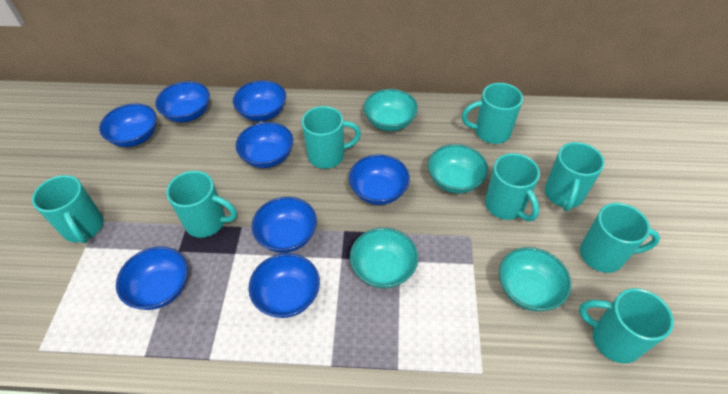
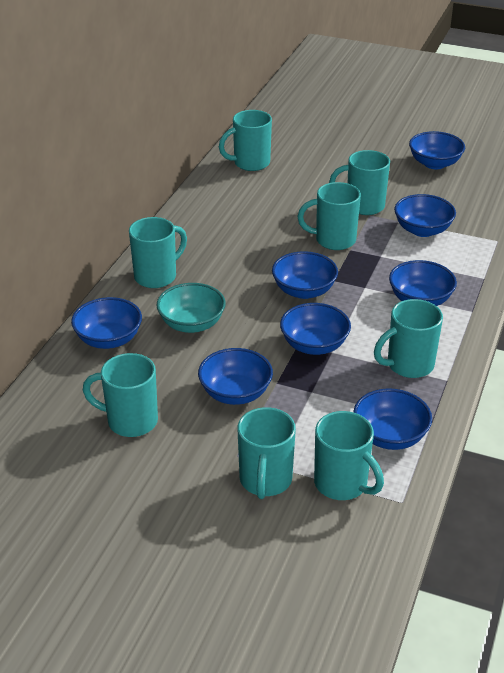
turquoise bowl: [350,228,418,289] [363,89,418,131] [428,144,488,194] [499,247,571,311] = 4 -> [156,283,226,333] = 1

